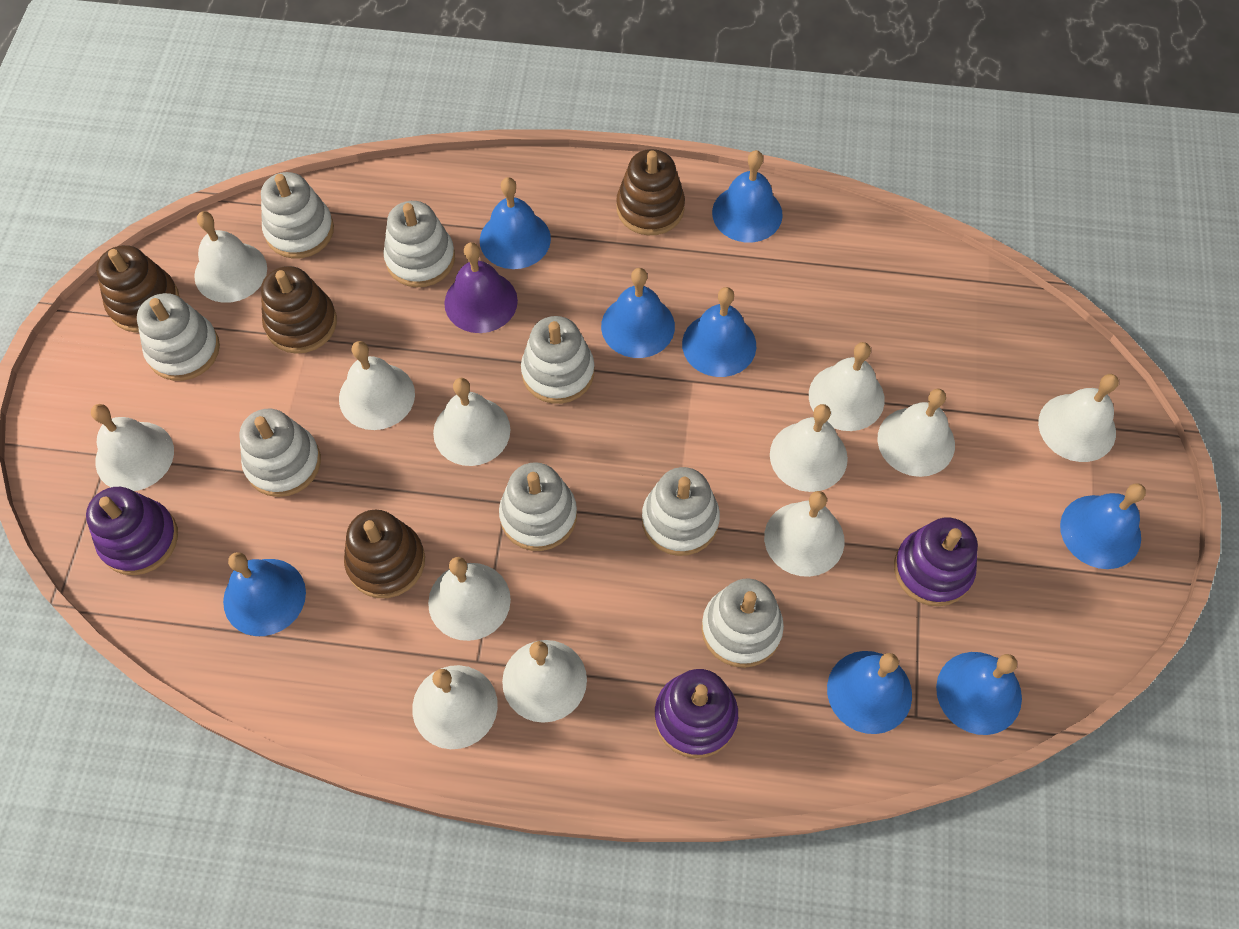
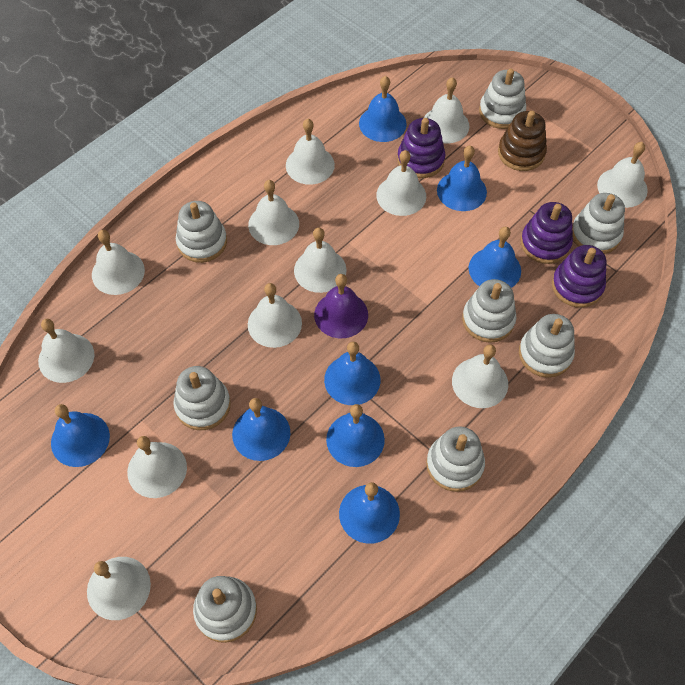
brown stacking toy: [96,245,179,332] [261,266,337,354] [344,510,425,598] [616,149,685,235] = 4 -> [498,111,547,171] = 1

